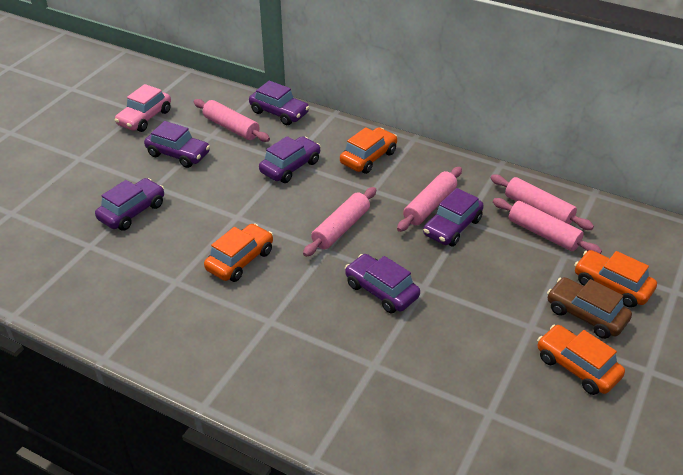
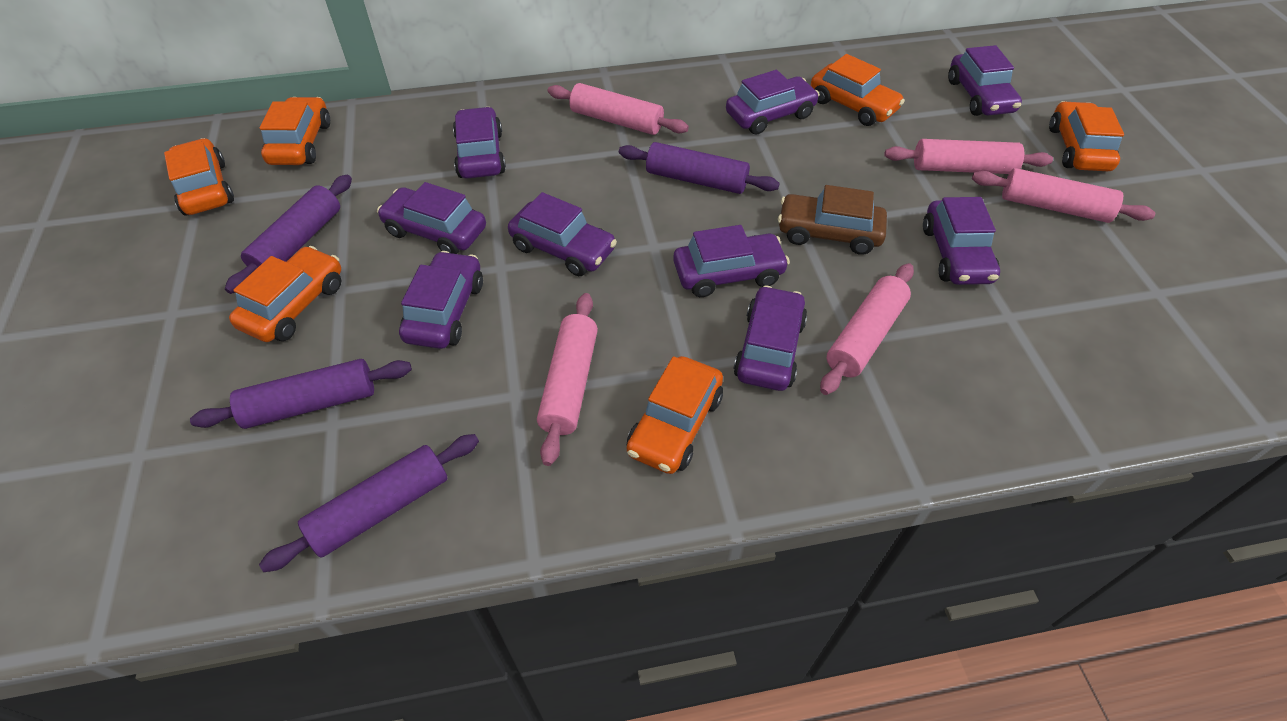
orange car: [204,224,273,282] [340,127,397,174] [537,325,625,395] [574,250,657,308] = 4 -> [164,138,234,216] [229,246,341,342] [259,97,330,165] [627,356,723,474] [811,54,905,126] [1049,101,1124,171] = 6
pink car: [114,84,171,132] = 1 -> none = 0
purple car: [95,178,164,231] [144,121,210,168] [249,81,310,125] [259,136,321,183] [345,254,420,313] [423,188,484,247] = 6 -> [377,182,486,254] [399,251,483,349] [453,107,506,179] [508,192,617,276] [673,225,790,297] [726,70,820,135] [733,285,807,391] [923,197,1000,285] [948,45,1022,116] = 9
purple rolling pin: none = 0 -> [190,359,412,429] [225,175,352,294] [259,434,479,572] [619,142,780,194] = 4

